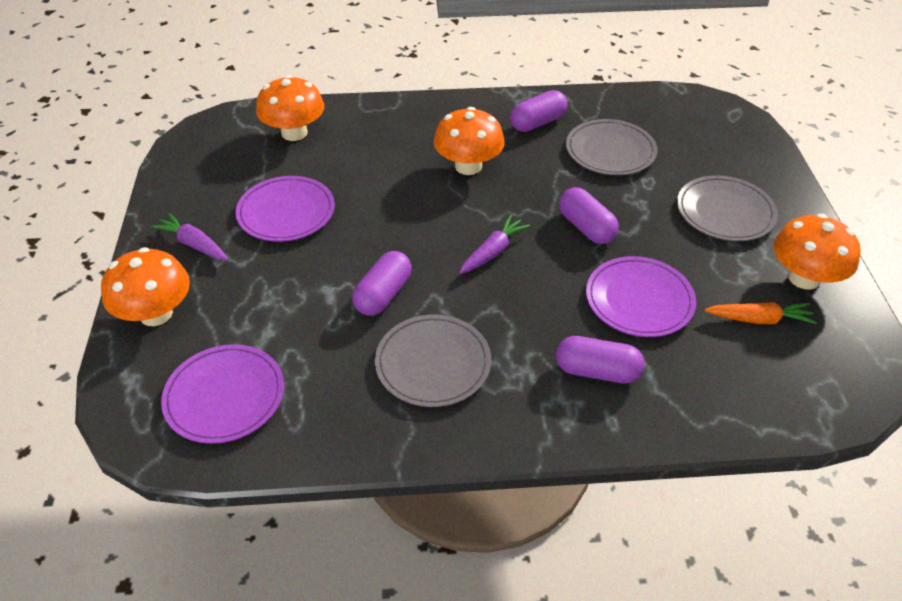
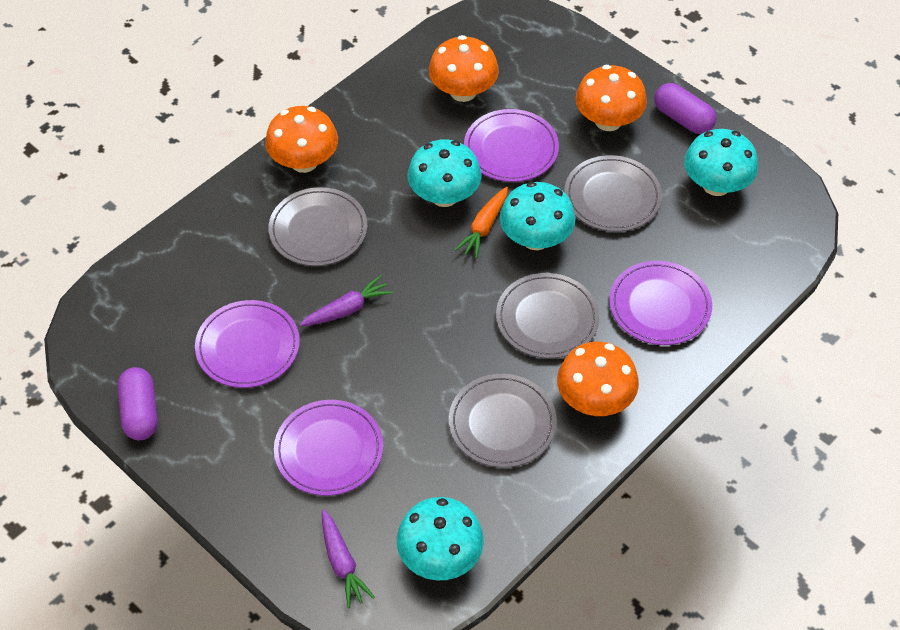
grey plate: [375,315,491,407] [566,119,657,175] [677,175,778,241] = 3 -> [268,187,368,266] [449,374,557,468] [496,273,599,358] [564,155,662,232] = 4
purple capsule: [352,251,412,316] [510,90,567,132] [556,336,645,384] [559,187,619,244] = 4 -> [117,367,158,440] [654,83,716,134] = 2
purple plate: [161,344,284,444] [236,176,335,242] [586,256,696,337] = 3 -> [195,300,300,388] [274,400,383,496] [464,109,559,182] [609,261,712,345] = 4
turquoise mushroom: none = 0 -> [397,497,484,580] [408,139,482,207] [500,182,575,250] [684,129,758,196] = 4

